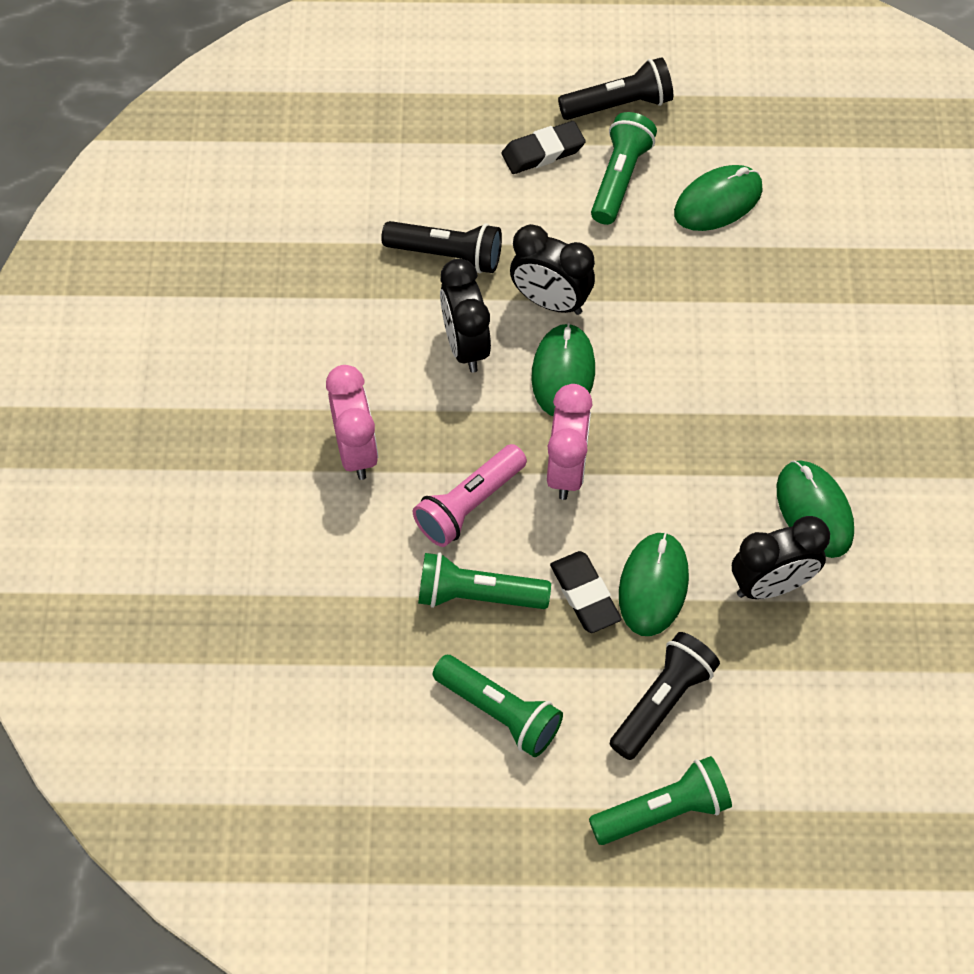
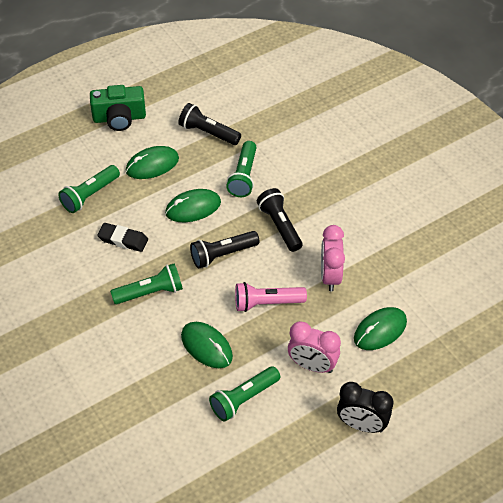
black clock: [440,258,491,373] [510,224,595,315] [732,516,830,599] = 3 -> [337,382,394,433] = 1
black eraser: [501,121,586,174] [550,551,622,633] = 2 -> [97,223,148,252] = 1
green camera: none = 0 -> [90,85,146,131] = 1

